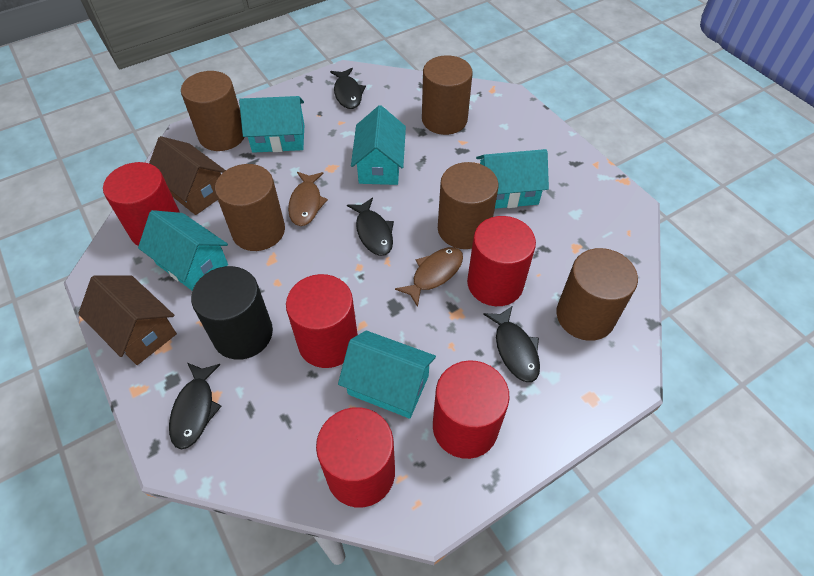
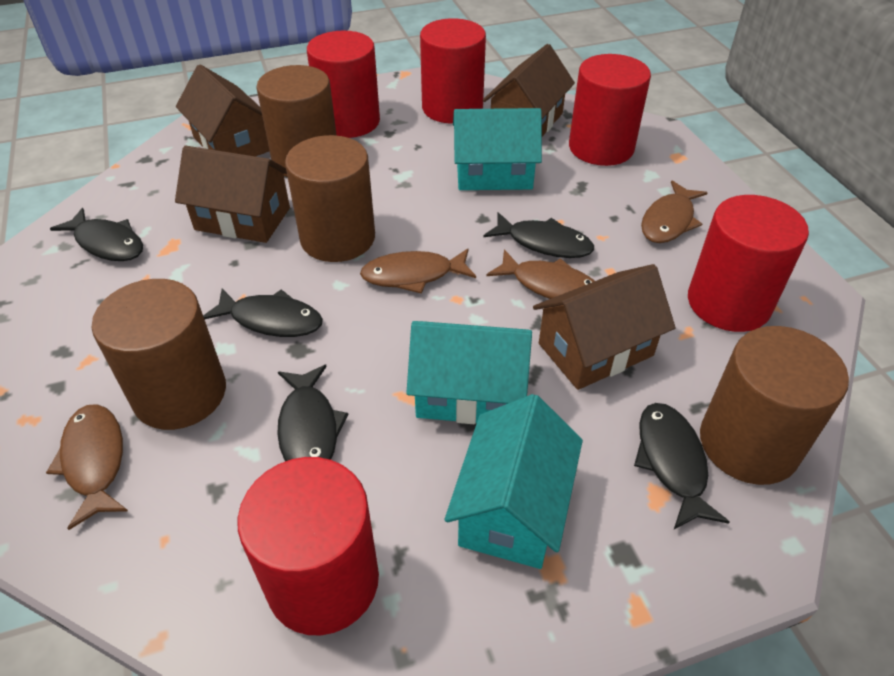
black cylinder: [191,266,273,360] = 1 -> none = 0
black fish: [169,363,221,450] [330,68,366,109] [347,198,394,256] [483,306,540,382] = 4 -> [50,208,143,261] [203,288,323,337] [277,365,348,461] [484,212,594,258] [634,403,730,529] = 5
brown cylinder: [181,71,244,151] [215,164,285,251] [422,55,473,135] [438,162,499,249] [556,248,638,341] = 5 -> [91,279,226,430] [256,65,337,177] [285,135,375,262] [700,326,849,485] = 4
brown fish: [288,172,328,226] [395,247,463,307] = 2 -> [46,404,128,530] [360,248,476,294] [486,249,594,299] [641,180,708,243] = 4
brown house: [78,275,177,365] [149,136,226,215] = 2 -> [175,146,290,243] [176,64,269,157] [483,44,575,136] [533,264,676,390] = 4
turquoise house: [138,210,228,291] [239,96,304,153] [338,331,436,419] [351,105,406,185] [476,149,549,209] = 5 -> [406,321,532,424] [444,394,583,569] [453,108,542,190] = 3

